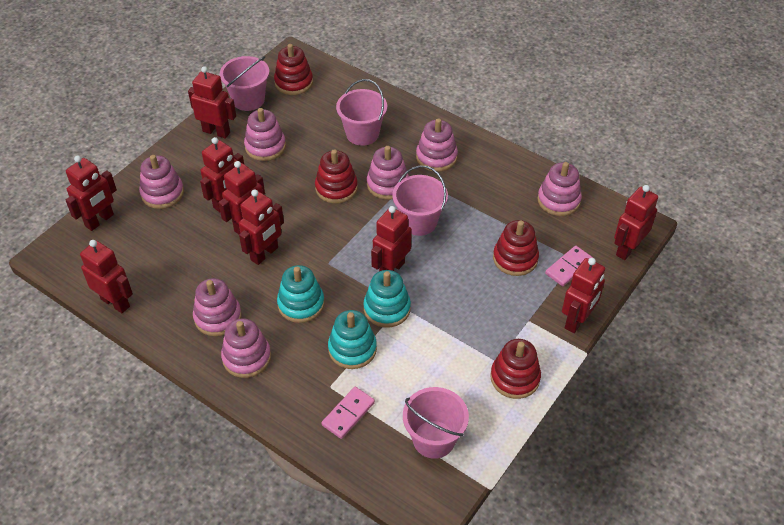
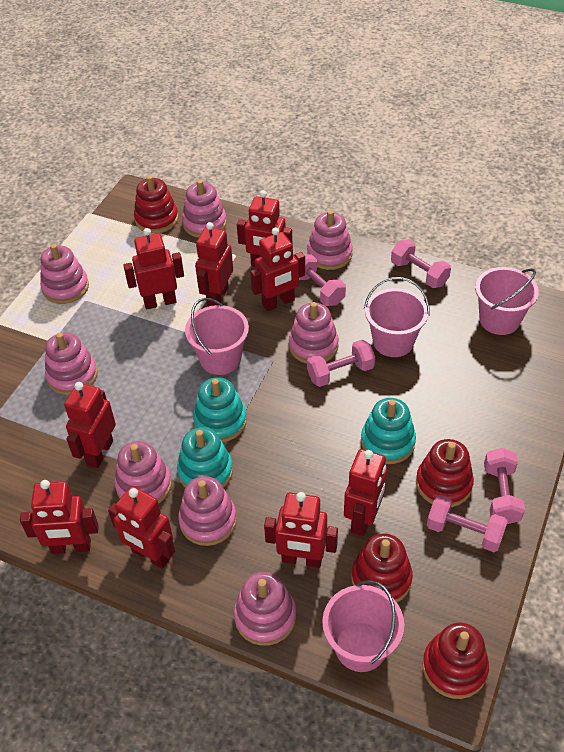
pink domino: [321,387,375,439] [545,246,593,286] = 2 -> none = 0
pink dumbbell: none = 0 -> [299,254,346,306] [307,340,375,387] [391,240,451,288] [427,495,508,552] [484,448,525,524] = 5
pink stacking toy: [139,155,184,209] [193,278,242,336] [221,318,271,378] [244,108,286,161] [367,146,409,200] [416,118,458,172] [537,162,582,216] = 7 -> [40,244,89,304] [45,332,98,395] [114,441,172,503] [178,476,237,546] [182,180,227,238] [234,572,296,646] [289,302,339,364] [307,210,353,270] = 8

